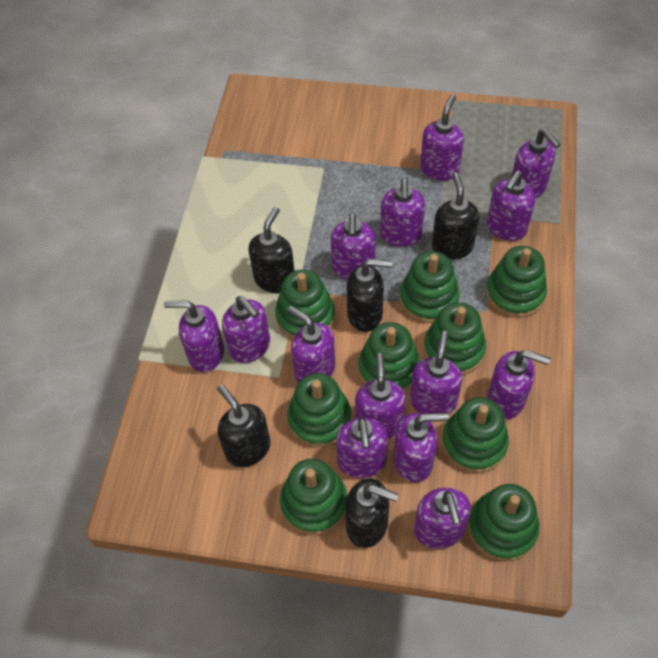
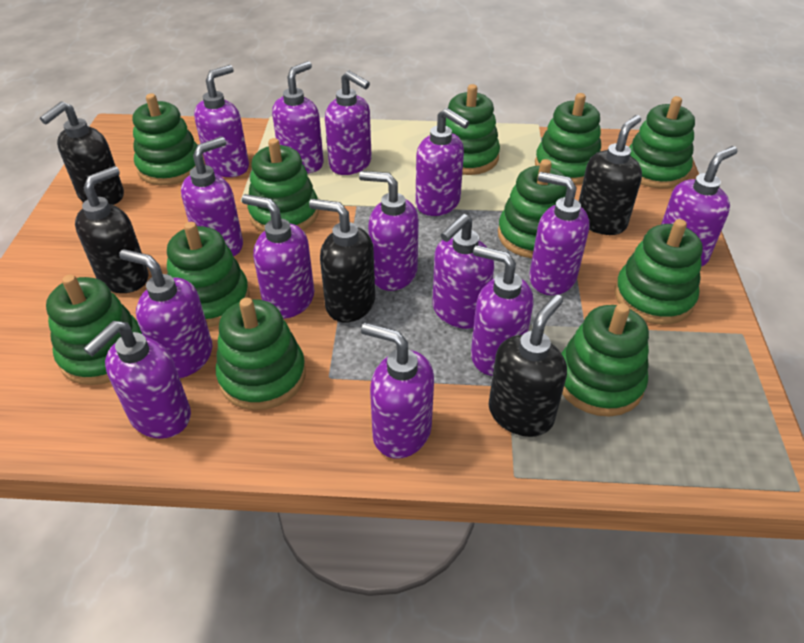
green stacking toy: [275,269,335,339] [280,459,348,535] [287,373,351,448] [358,322,420,392] [400,251,459,323] [424,302,486,375] [442,397,509,473] [468,484,540,562] [486,246,547,318] = 9 -> [46,274,142,385] [133,94,197,185] [167,222,250,327] [216,298,306,410] [247,138,319,232] [446,84,500,175] [498,159,567,258] [535,93,601,185] [561,303,649,417] [615,219,703,325] [629,96,695,189] = 11

